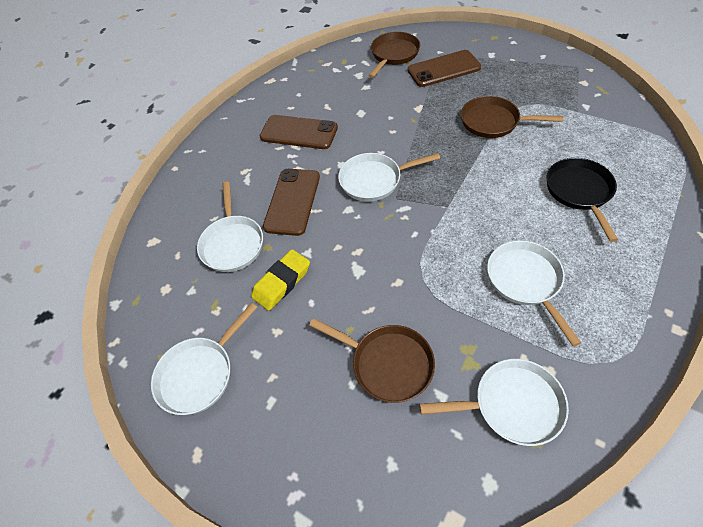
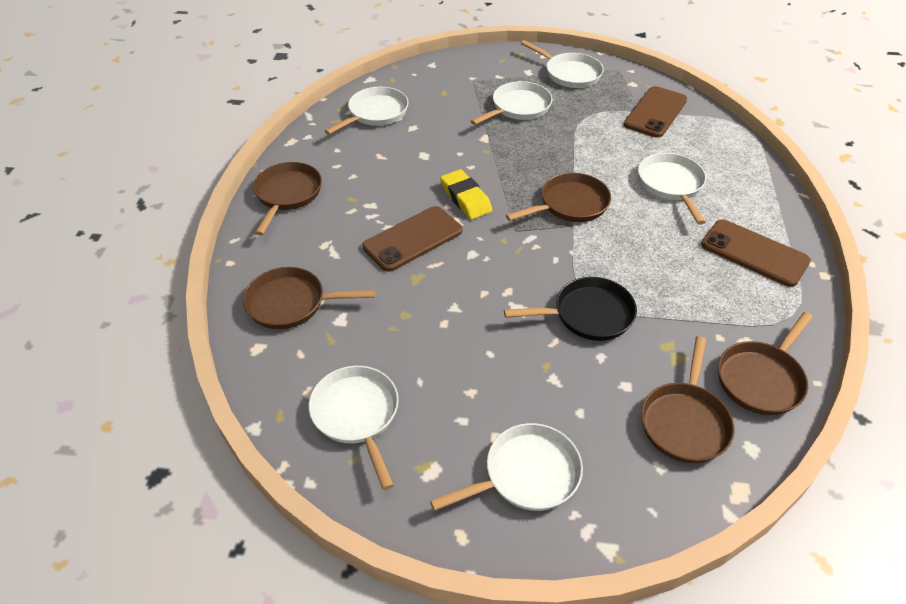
brown pan: [309,318,435,403] [368,32,420,78] [461,96,563,138] = 3 -> [243,267,376,329] [253,162,322,235] [506,173,611,222] [641,336,734,463] [718,312,813,415] = 5
white pan: [151,302,257,415] [197,182,263,272] [338,153,440,202] [420,359,569,446] [487,240,581,347] = 5 -> [309,366,399,490] [325,87,408,135] [430,423,583,511] [471,81,553,125] [521,40,604,88] [638,153,706,225] = 6

